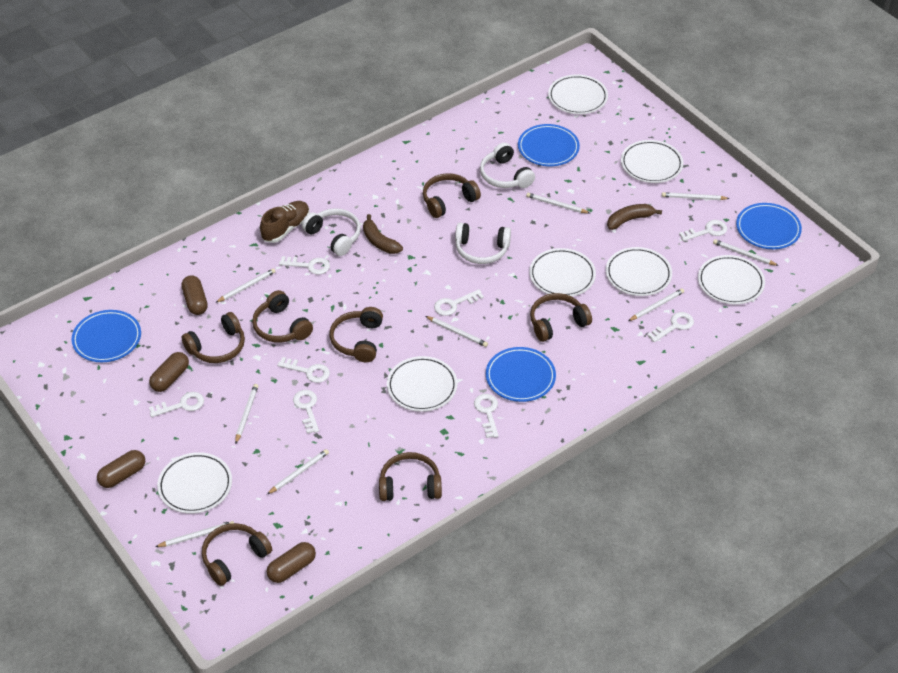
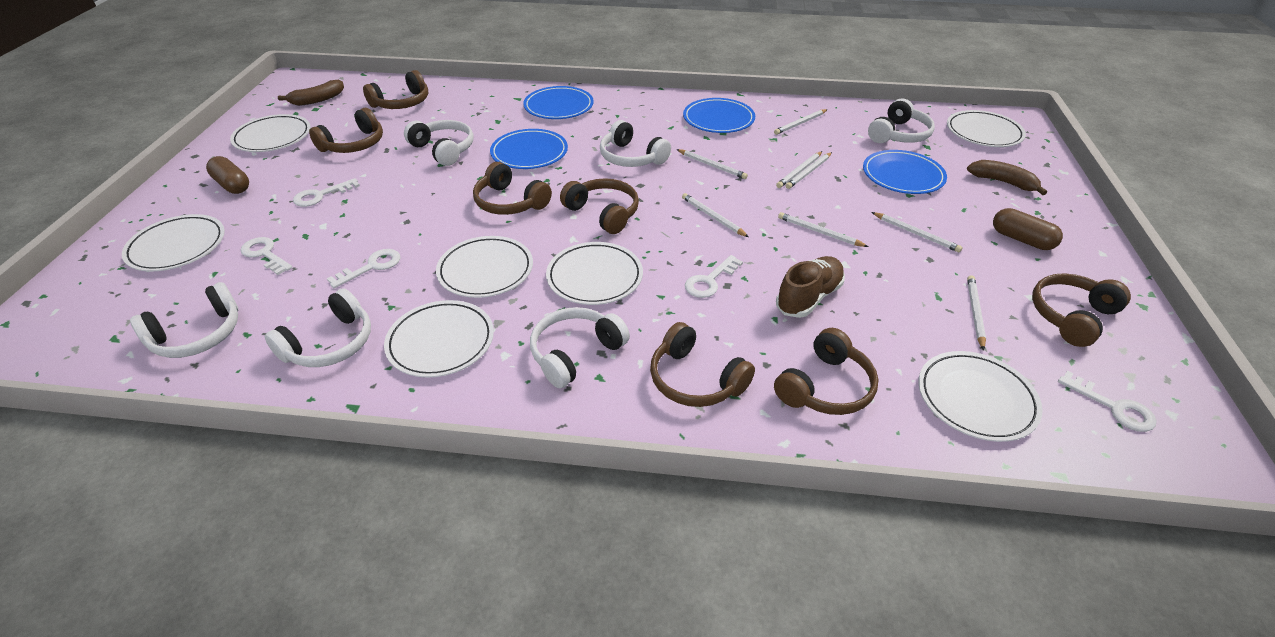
brown capsule: [97,450,145,488] [149,352,189,392] [181,275,208,315] [267,542,316,583] = 4 -> [206,156,249,194] [993,208,1063,250] = 2
white headphones: [302,208,361,256] [455,223,511,264] [480,143,535,188] = 3 -> [130,282,238,358] [265,288,371,367] [404,120,473,166] [530,307,630,388] [600,120,671,167] [868,98,935,143] = 6
white key: [149,392,204,417] [277,357,330,383] [279,256,330,275] [293,390,319,434] [434,289,484,316] [474,394,499,438] [647,312,694,342] [679,220,727,241] = 8 -> [240,237,293,275] [293,178,360,207] [327,249,400,288] [685,255,743,298] [1058,371,1156,432] = 5
white pencil: [155,521,234,547] [215,268,276,303] [235,384,258,444] [267,449,329,494] [425,316,488,347] [526,193,590,213] [628,288,684,321] [662,192,730,200] [713,239,779,266] = 9 -> [676,149,748,179] [682,193,749,237] [774,109,828,135] [776,151,822,188] [778,212,868,247] [785,152,832,189] [872,212,963,253] [967,275,986,350] = 8

